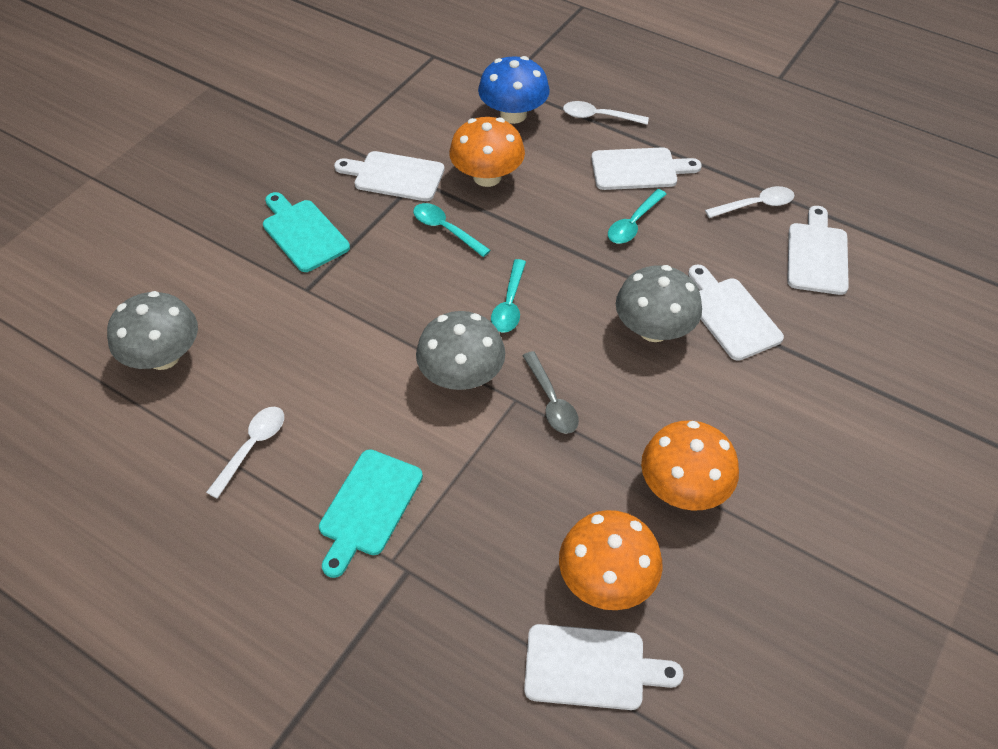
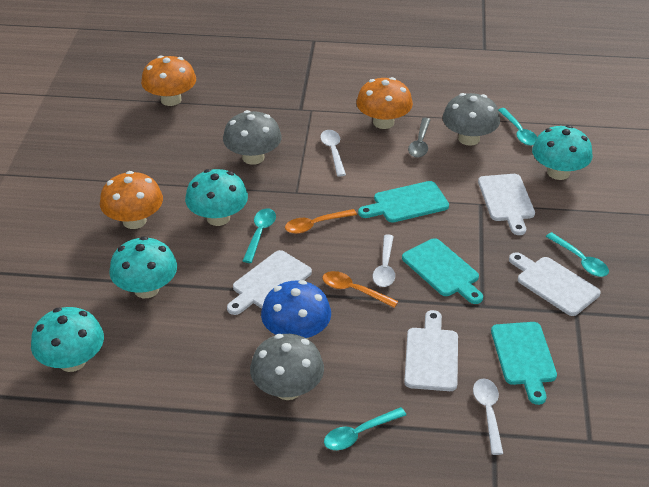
orange spoon: none = 0 -> [285,209,357,234] [322,271,398,308] = 2
turquoise cutting board: [263,192,350,272] [319,449,423,578] = 2 -> [358,181,449,223] [402,238,483,304] [491,322,557,405] = 3
turquoise mushroom: none = 0 -> [31,307,104,372] [109,236,177,298] [185,169,248,226] [532,125,593,180] = 4
turquoise spoon: [413,203,491,257] [491,259,526,332] [608,189,666,244] = 3 -> [243,209,276,263] [324,407,406,450] [498,108,537,146] [546,232,609,277] = 4
white cutting board: [334,151,445,201] [524,624,683,710] [591,147,702,190] [688,264,784,361] [787,206,849,295] = 5 -> [227,250,312,315] [404,310,458,391] [478,174,535,235] [509,252,601,316] = 4

